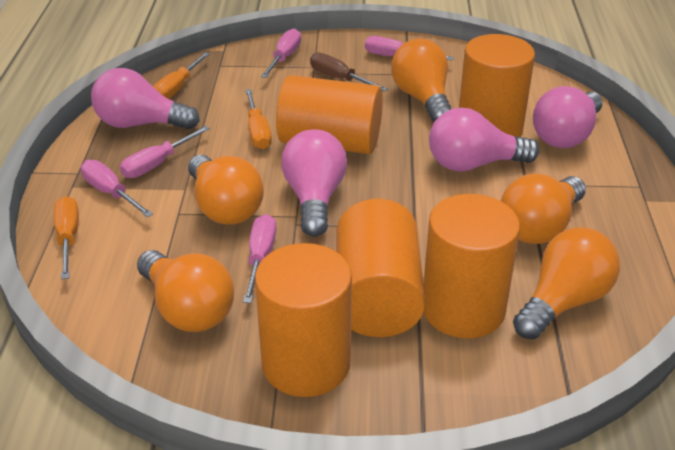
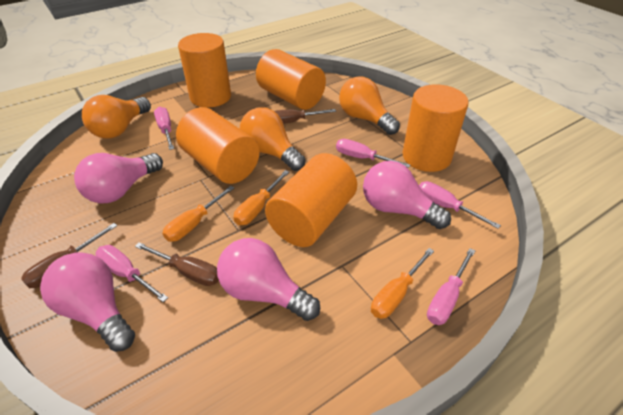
brown screwdriver: [310,52,388,92] = 1 -> [21,223,117,288] [135,242,219,286] [274,109,336,124] = 3
orange light bulb: [137,250,234,332] [188,155,264,224] [391,38,452,123] [501,174,586,244] [513,227,620,340] = 5 -> [82,95,151,139] [240,107,306,171] [339,77,400,135] = 3

